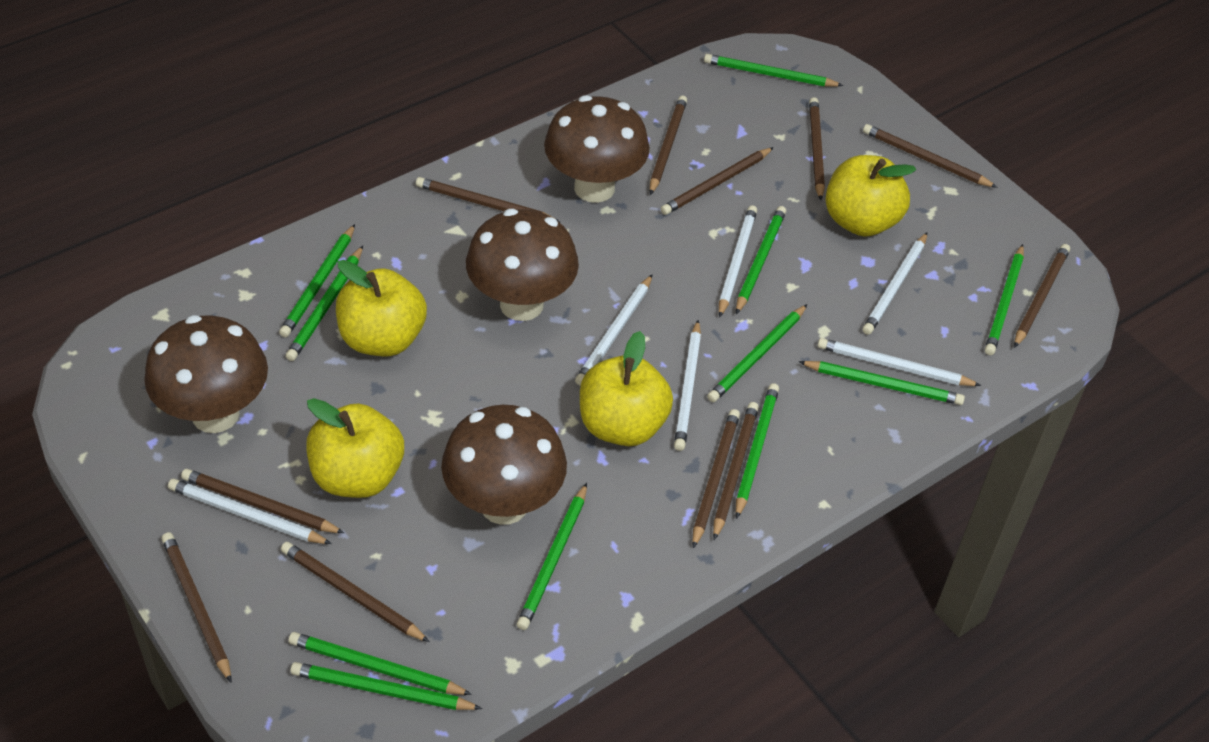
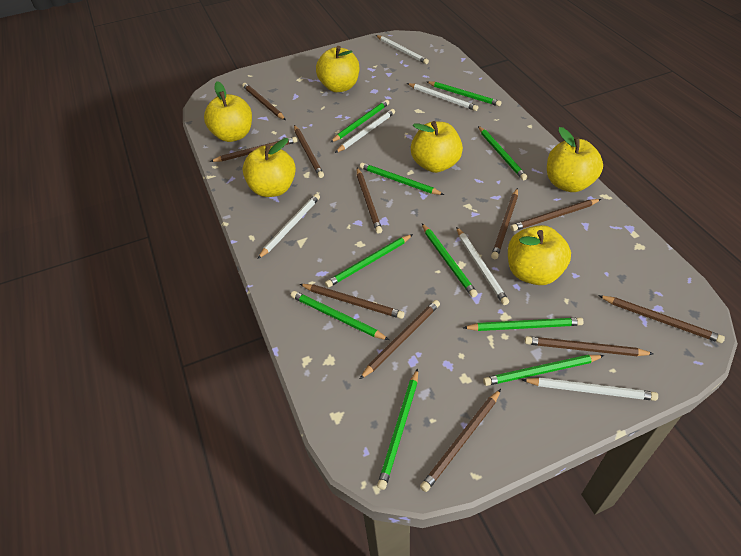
brown mushroom: [144,315,268,433] [441,405,567,525] [466,209,579,321] [544,95,650,203] = 4 -> none = 0
green pencil: [279,224,355,337] [286,246,363,361] [289,632,472,695] [290,662,482,710] [517,483,587,630] [704,54,843,87] [707,304,807,402] [736,206,786,314] [736,383,779,519] [799,361,965,405] [985,244,1024,355] = 11 -> [291,291,389,340] [325,234,413,288] [330,100,389,143] [360,163,444,195] [377,369,418,490] [422,223,478,297] [427,81,501,106] [463,318,584,331] [478,126,528,180] [483,355,605,386] = 10
yellow apple: [306,398,404,498] [336,260,427,356] [580,331,673,446] [825,155,916,237] = 4 -> [204,81,252,142] [243,138,296,197] [316,46,359,92] [411,121,463,173] [508,225,571,285] [547,127,603,192] = 6

